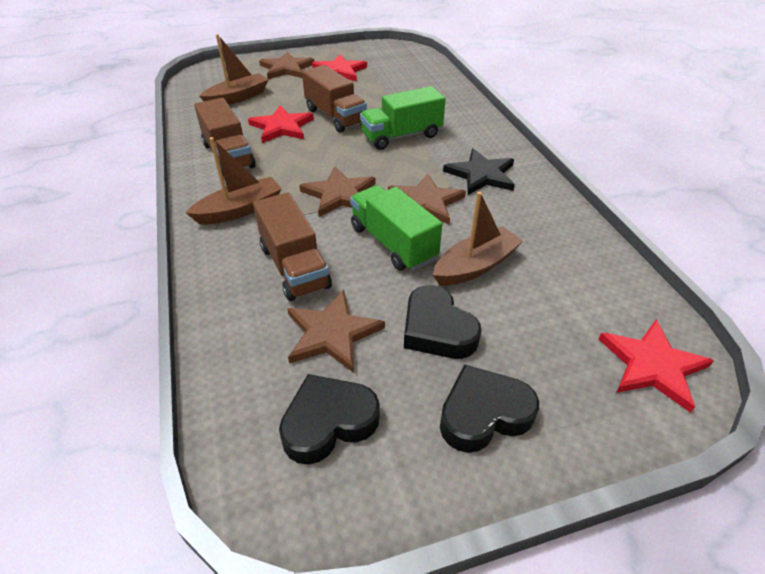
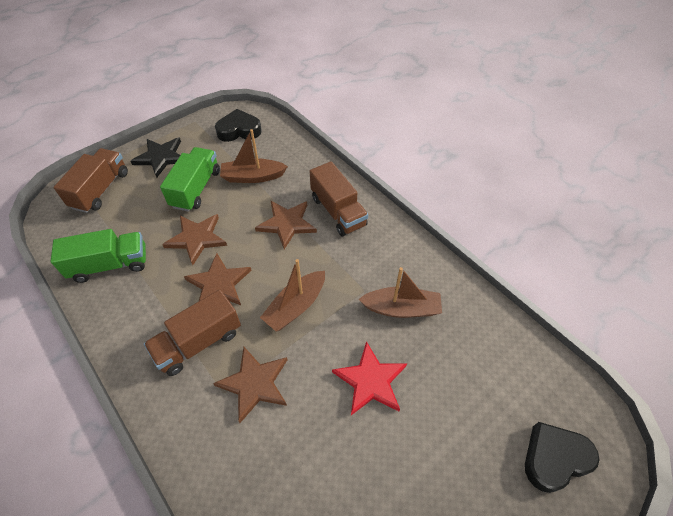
black heart: [279,374,380,464] [404,285,481,359] [440,364,539,453] = 3 -> [215,109,262,142] [525,422,599,493] = 2
red star: [248,105,314,143] [312,54,367,82] [598,320,714,413] = 3 -> [332,341,407,415] = 1

